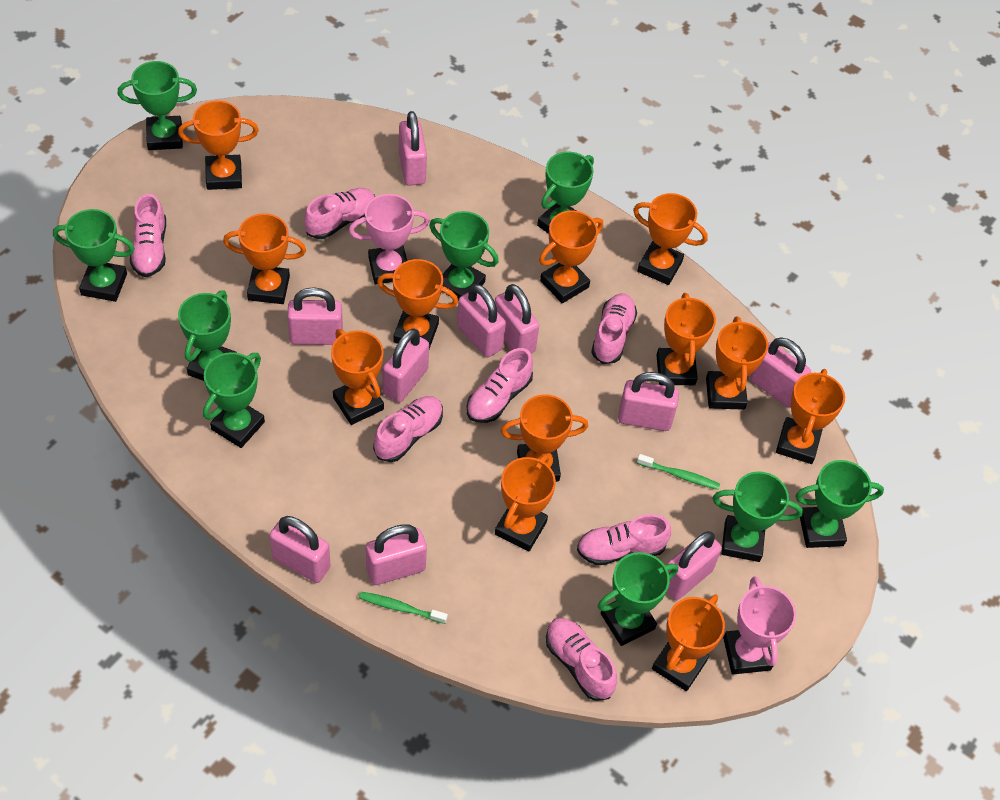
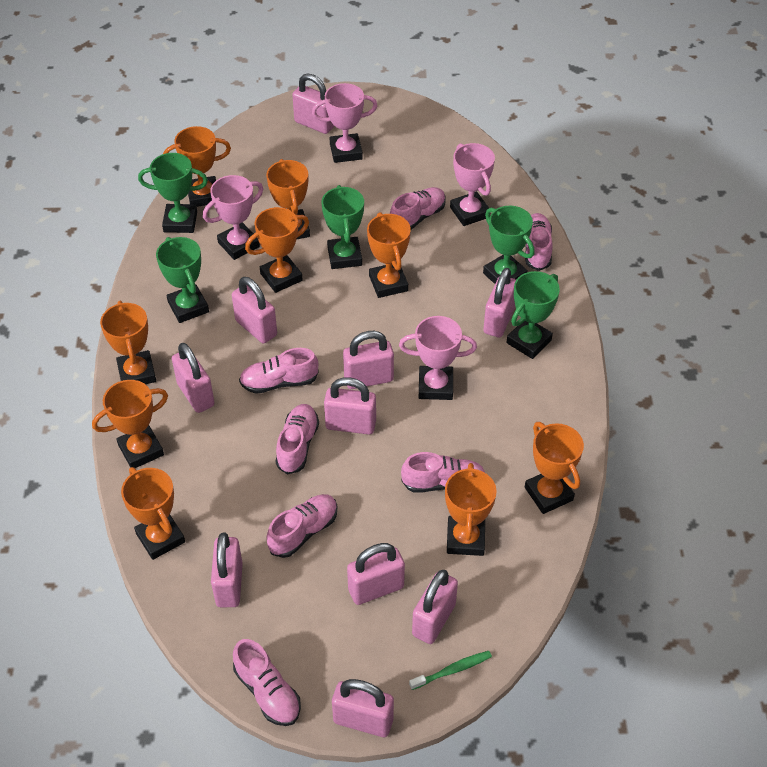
green toothbrush: [359,592,448,624] [637,454,720,490] = 2 -> [409,651,492,690] = 1
green trophy: [53,209,135,302] [118,61,197,150] [178,290,237,381] [203,352,265,448] [429,211,499,300] [537,151,594,234] [598,552,678,646] [712,471,803,562] [795,460,884,548] = 9 -> [138,153,208,233] [156,237,209,323] [322,185,364,269] [483,206,535,284] [506,271,560,359] = 5
orange trophy: [178,100,259,190] [223,213,306,304] [331,329,384,425] [377,259,458,349] [495,454,556,551] [500,394,588,482] [539,211,603,303] [633,193,708,285] [652,595,725,691] [656,293,716,385] [706,316,768,410] [776,369,845,464] = 12 -> [92,380,168,468] [100,301,156,384] [121,467,185,560] [163,126,231,207] [245,207,309,293] [266,159,310,240] [367,212,411,298] [445,463,497,556] [525,422,584,514] = 9
pink trophy: [349,194,430,284] [723,576,796,674] = 2 -> [203,175,263,260] [312,83,377,163] [399,316,477,400] [450,143,495,226] = 4

